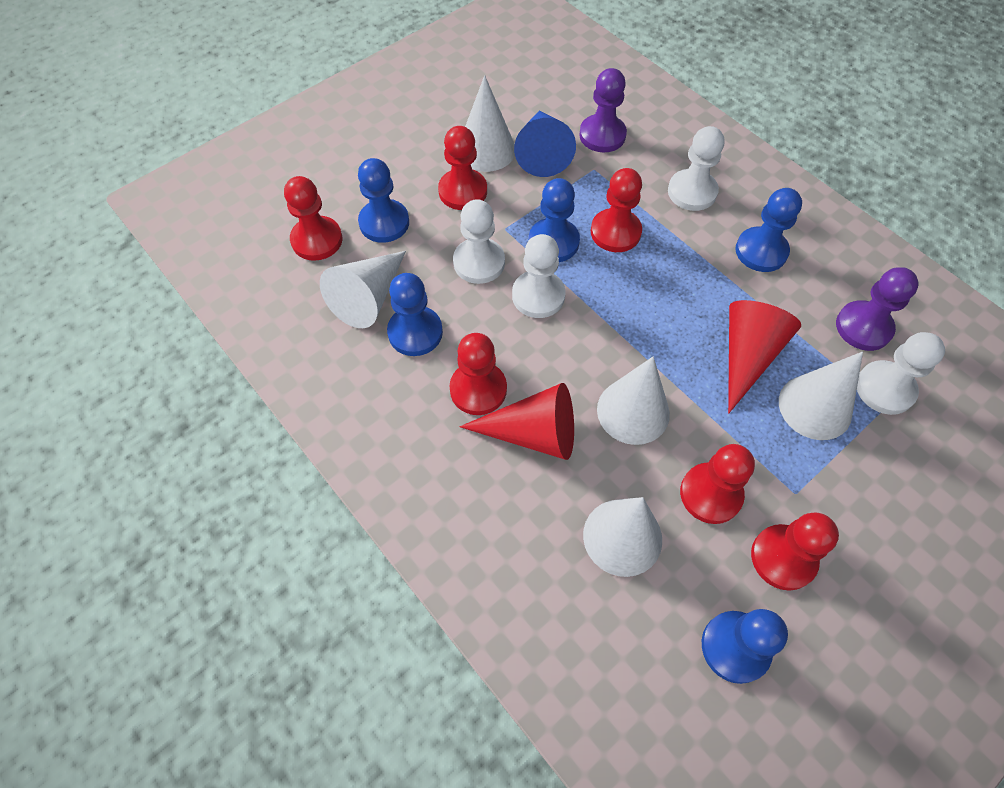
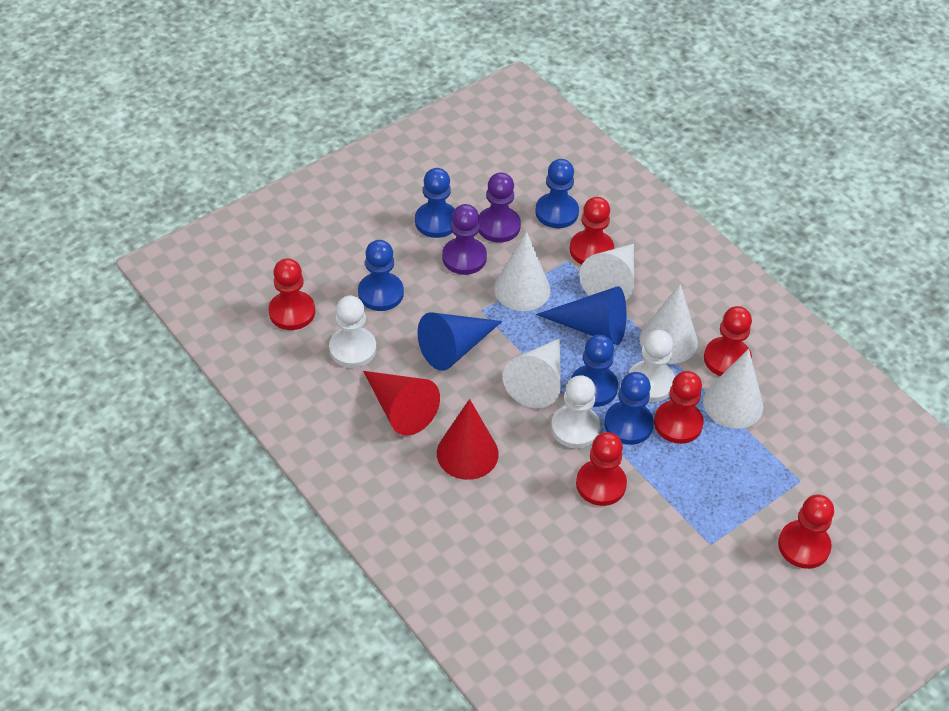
blue cone: [514,110,576,177] = 1 -> [417,312,502,371] [536,286,626,345] = 2
white pawn: [453,199,505,284] [512,234,566,318] [668,126,724,211] [857,332,945,415] = 4 -> [329,296,376,368] [551,375,600,448] [628,330,675,402] = 3

